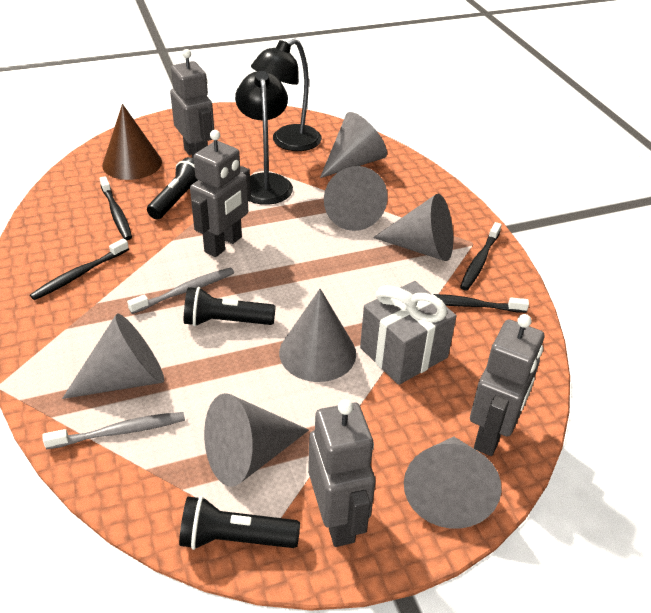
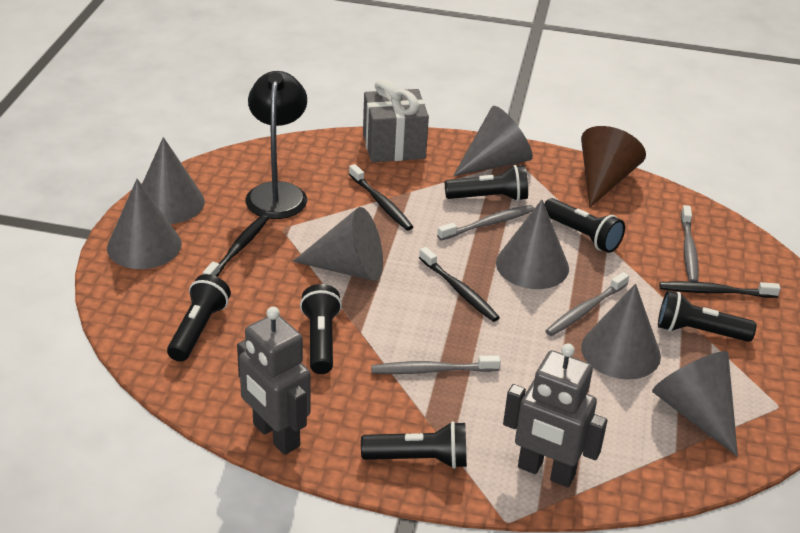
black flashlight: [147,157,198,219] [179,496,300,550] [184,287,276,326] = 3 -> [167,274,231,362] [300,284,342,374] [361,421,467,469] [445,165,528,201] [544,198,625,253] [658,291,757,342] = 6
black lamp: [235,71,293,205] [251,39,322,151] = 2 -> [245,71,307,219] = 1
grey robot: [170,49,214,158] [190,130,251,257] [308,399,376,547] [470,314,544,456] = 4 -> [237,307,311,455] [503,344,607,487] = 2
grey toothbrush: [43,412,185,449] [127,267,234,314] = 2 -> [371,355,501,374] [437,205,535,240] [545,272,629,336] [681,205,699,282] = 4

